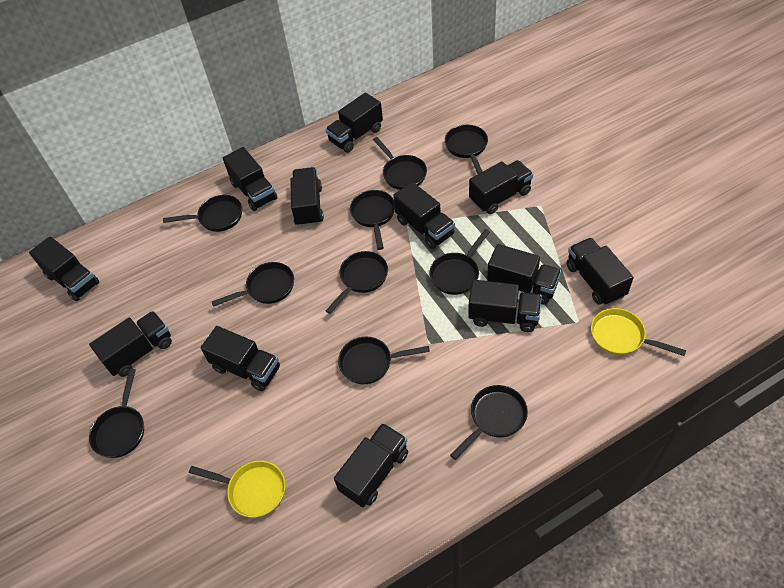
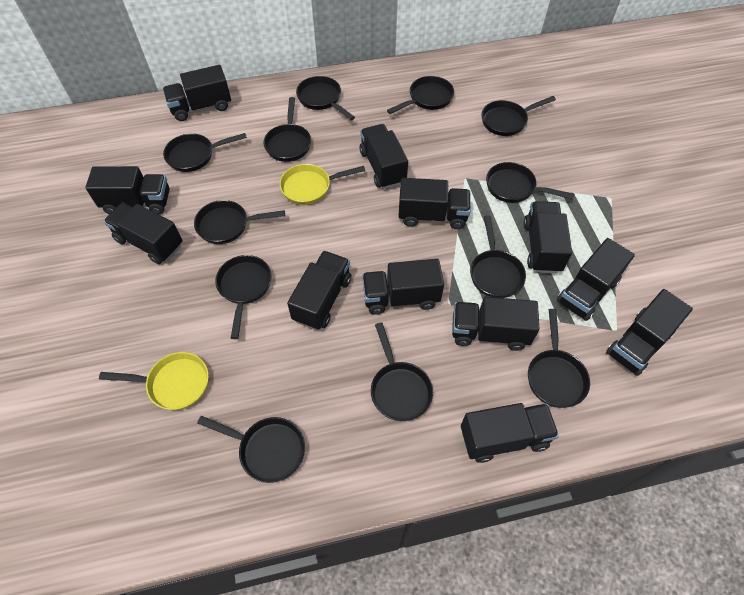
black pan: [89,369,144,458] [163,195,242,232] [212,262,294,307] [326,251,388,314] [338,337,430,384] [350,190,395,250] [373,137,427,190] [430,229,490,295] [445,125,488,174] [450,385,528,460] = 10 -> [163,133,247,172] [194,200,285,244] [197,416,305,483] [215,255,271,339] [264,97,311,162] [296,76,355,120] [371,322,433,421] [387,76,454,114] [470,215,526,298] [481,96,556,136] [486,162,574,203] [528,309,590,408] = 12

